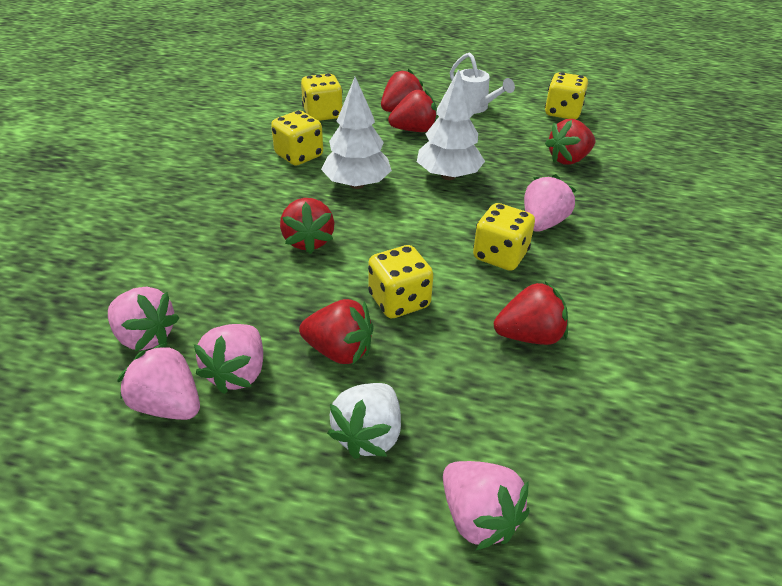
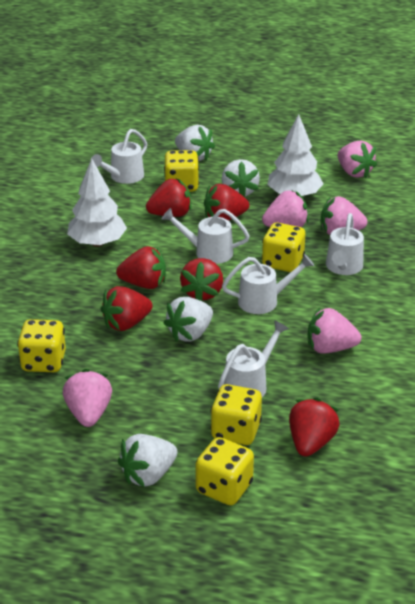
white strawberry: [327,383,401,459] = 1 -> [118,434,177,487] [164,297,213,341] [175,125,215,161] [222,159,260,197] = 4
white watering can: [450,52,515,114] = 1 -> [90,129,147,184] [161,208,250,264] [218,320,289,397] [222,254,314,314] [326,213,364,275] = 5

